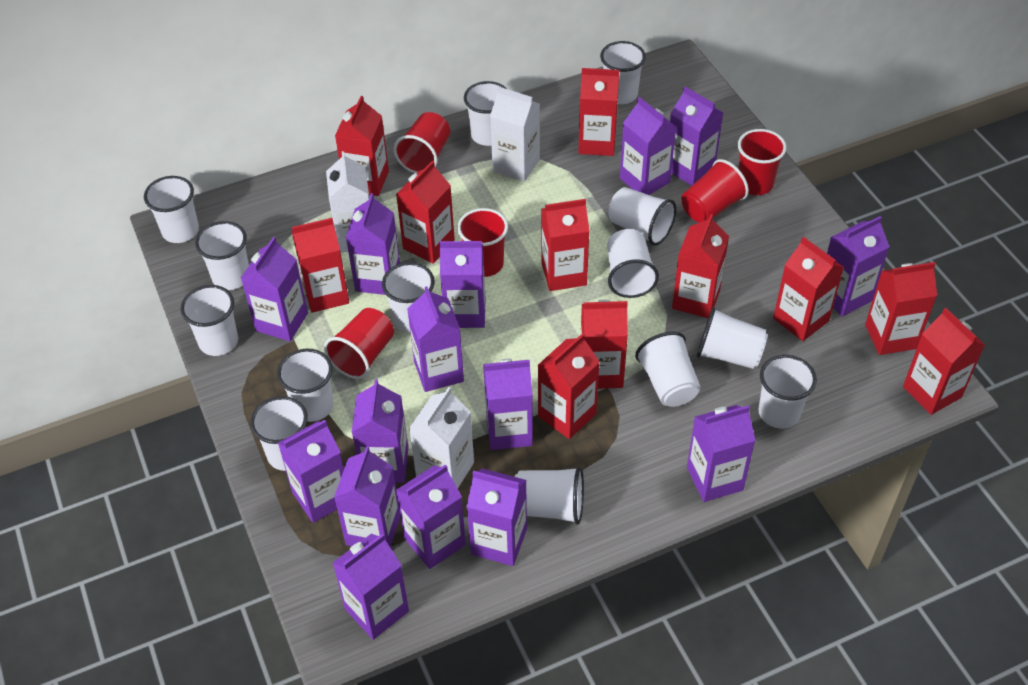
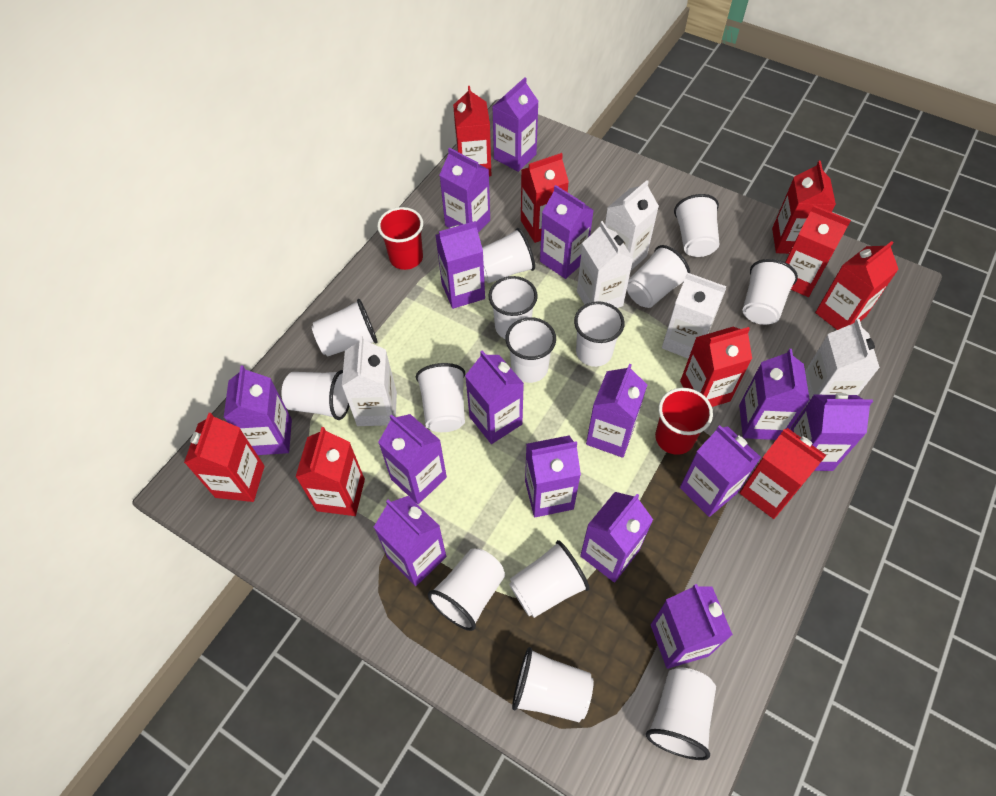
red carton: [292,218,349,313] [335,96,389,196] [396,160,455,264] [538,333,600,439] [542,199,590,291] [578,68,619,156] [581,300,628,389] [672,214,729,318] [773,237,844,341] [865,262,937,355] [903,308,985,415] = 11 -> [184,413,265,502] [296,427,365,516] [453,86,491,176] [521,153,569,243] [680,327,752,407] [740,428,826,519] [772,161,836,254] [785,205,851,297] [815,241,899,330] = 9
red cup: [324,308,394,379] [394,112,450,173] [457,208,508,277] [682,159,749,223] [738,129,787,195] = 5 -> [377,207,423,270] [655,388,713,455] = 2
white carton: [326,151,370,253] [409,387,474,489] [490,86,540,182] = 3 -> [342,336,397,426] [577,221,633,308] [605,180,659,270] [662,272,726,359] [805,319,880,404] = 5

